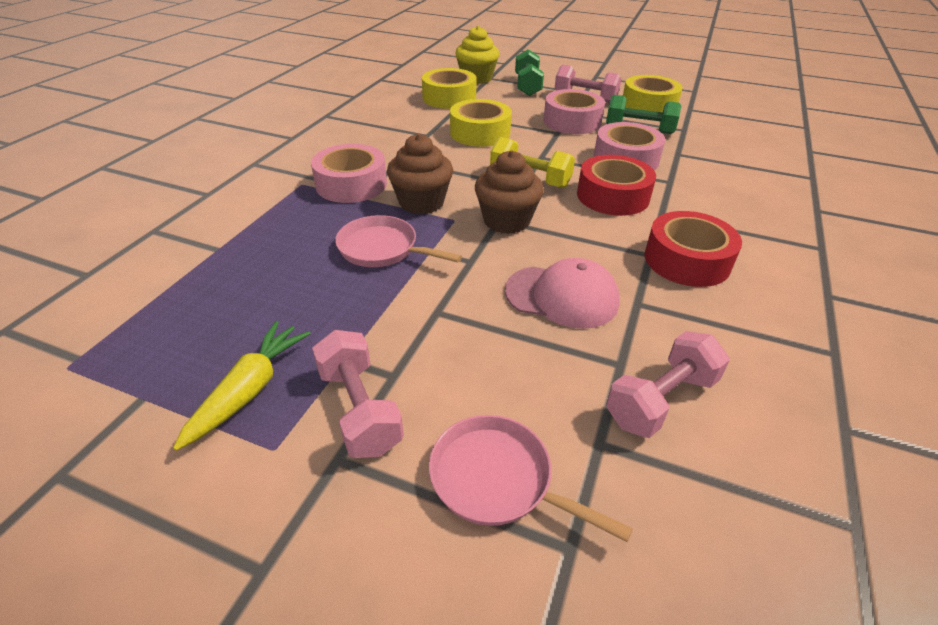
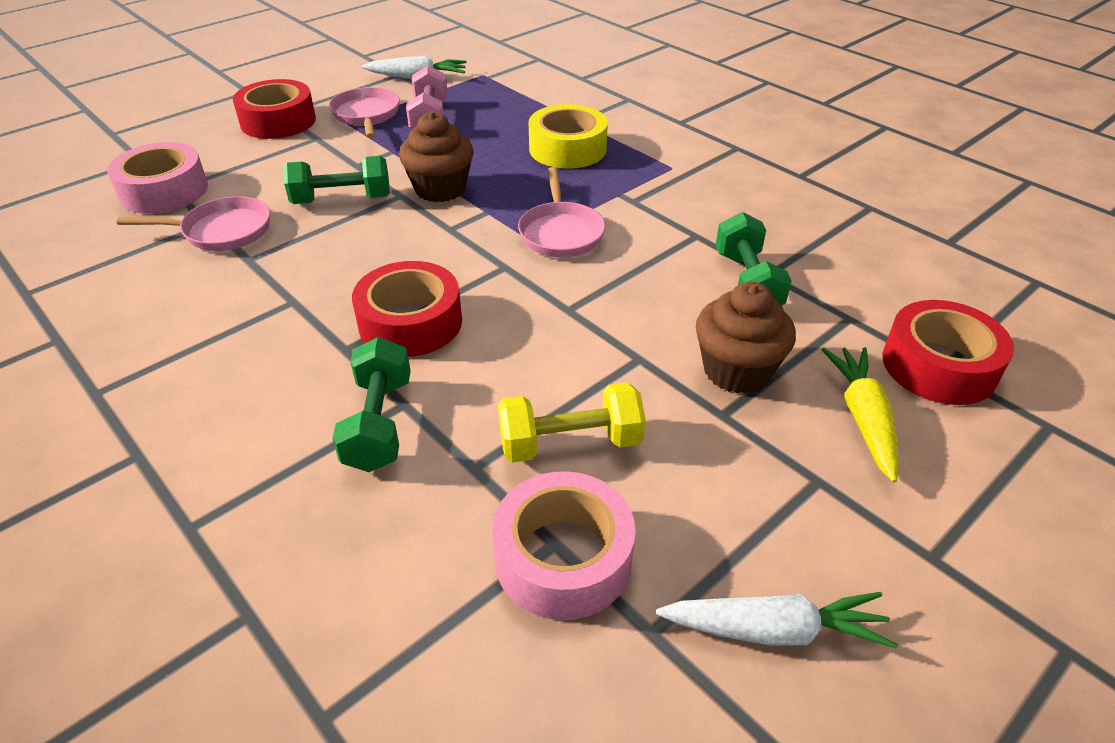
green dumbbell: [515,49,544,96] [606,95,682,134] = 2 -> [284,156,390,204] [332,337,411,472] [716,212,792,306] = 3
pink cap: [505,258,620,329] = 1 -> none = 0
pink dumbbell: [312,330,404,458] [555,65,621,103] [606,331,730,438] = 3 -> [406,65,448,129] = 1
pink pan: [335,215,462,267] [429,415,633,542] = 2 -> [117,196,270,251] [329,87,400,138] [518,167,606,257] = 3
pink tape: [311,144,387,203] [543,89,605,134] [594,122,665,170] = 3 -> [107,142,208,214] [492,471,636,620] = 2
red tape: [577,155,656,216] [644,211,742,287] = 2 -> [233,79,316,139] [352,261,462,357] [882,300,1014,405] = 3
white carrot: none = 0 -> [362,56,467,79] [656,592,898,649] = 2
yellow cupcake: [455,26,499,84] = 1 -> none = 0
yellow tape: [422,68,477,109] [450,99,512,147] [623,75,683,113] = 3 -> [529,104,608,169] = 1

